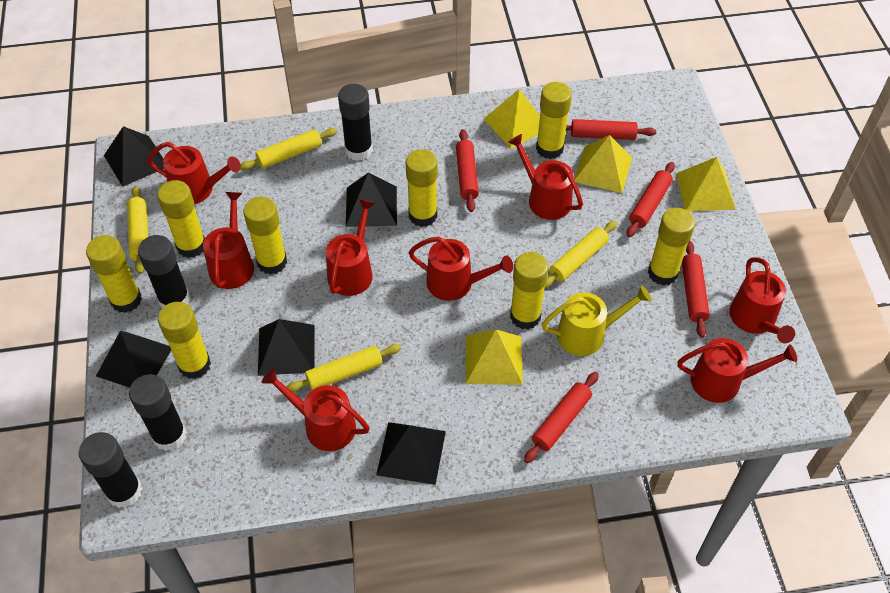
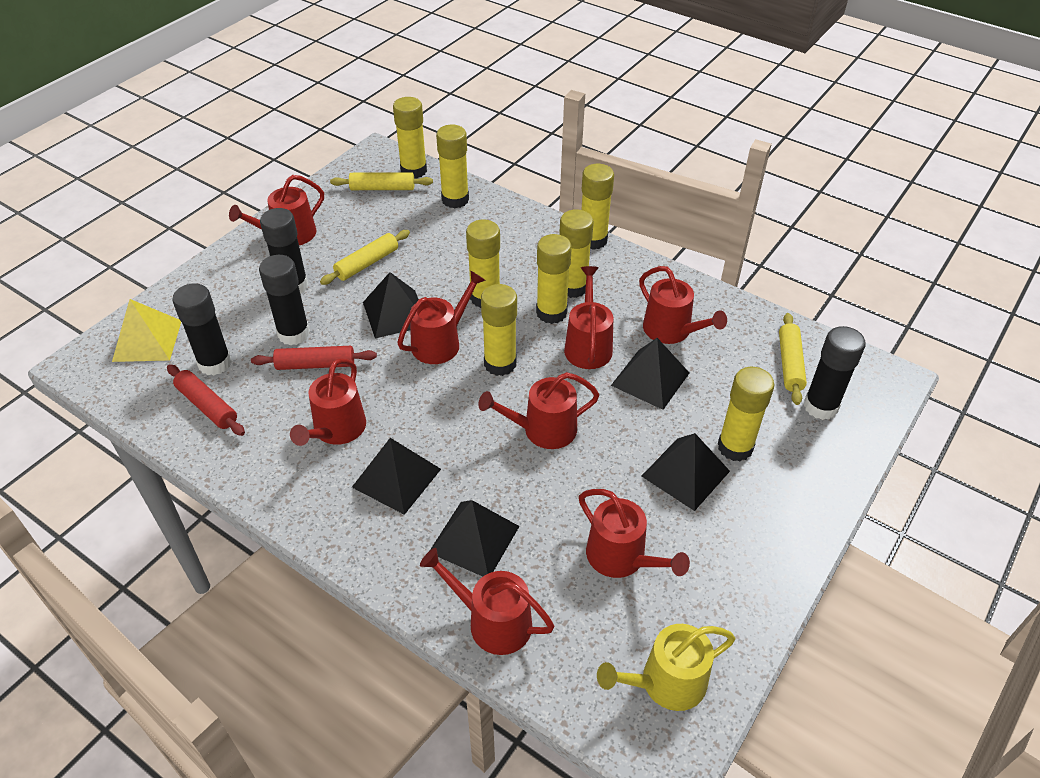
red rolling pin: [456,129,479,212] [524,372,599,463] [566,119,656,140] [627,162,675,237] [682,241,710,338] = 5 -> [167,364,245,436] [251,346,377,370] = 2
yellow pyramid: [466,329,523,385] [484,89,540,148] [574,135,632,193] [676,157,735,211] = 4 -> [112,299,181,362] = 1
yellow rolling pin: [127,186,148,274] [241,128,337,170] [287,344,401,392] [544,221,617,288] = 4 -> [320,230,410,285] [330,172,433,190] [779,313,807,405] = 3

